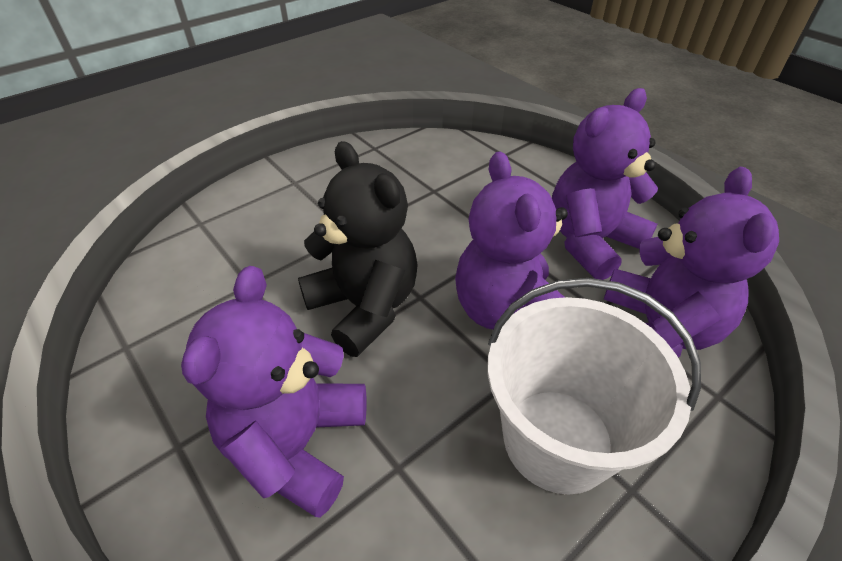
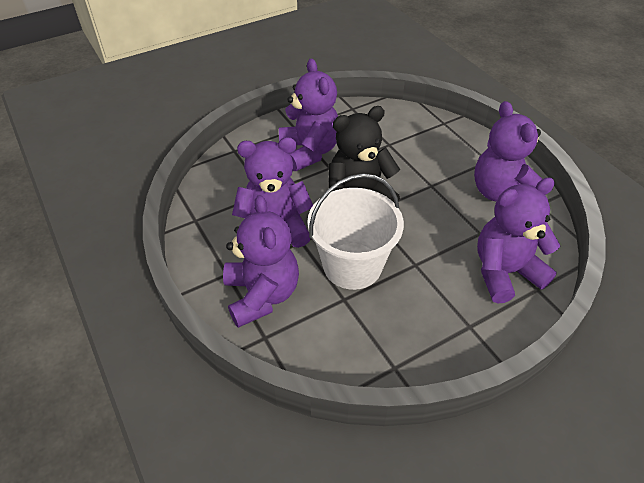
purple teddy bear: [181,266,366,518] [455,151,568,329] [552,88,658,280] [604,167,779,357] = 4 -> [223,195,299,328] [232,137,313,248] [279,58,338,171] [474,101,542,201] [477,177,561,304] = 5

